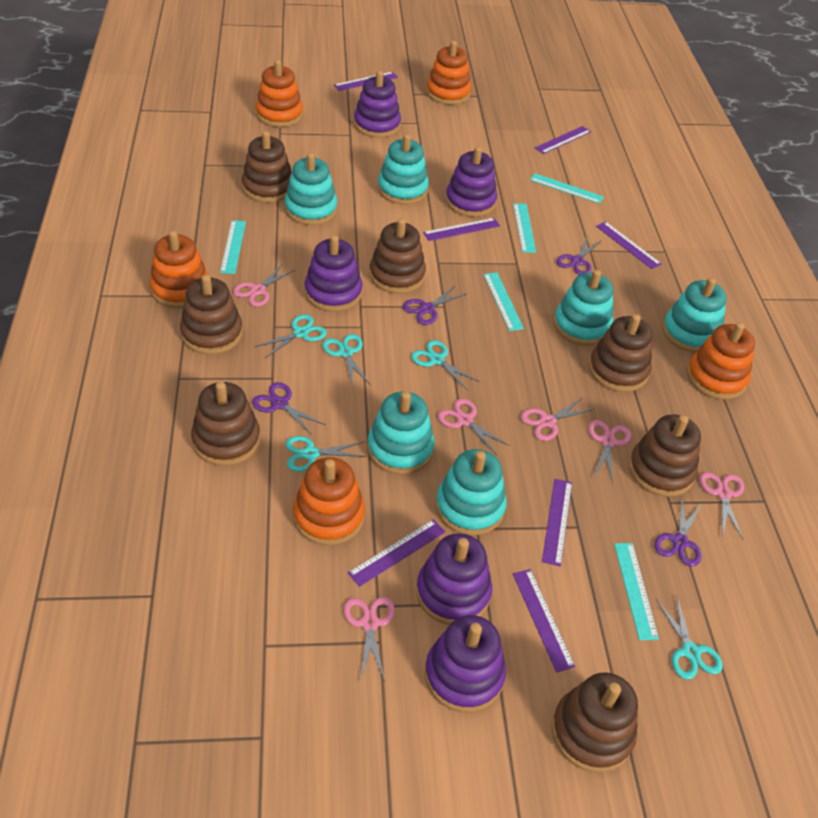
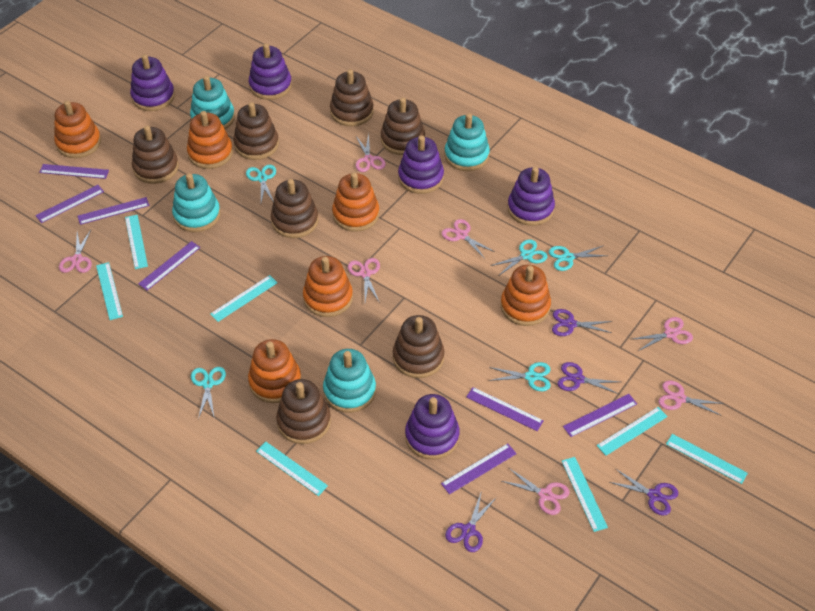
orange stacking toy: [149,230,208,309] [255,60,303,127] [293,457,365,546] [426,41,471,105] [687,322,755,400] = 5 -> [54,101,101,158] [187,111,233,169] [248,339,301,403] [303,256,353,317] [332,172,379,232] [500,265,551,326] = 6
pink scissors: [233,263,296,307] [344,597,395,681] [438,398,510,455] [521,398,595,441] [588,420,631,483] [700,472,744,539] = 6 -> [59,230,92,273] [348,258,380,303] [356,133,386,172] [442,219,495,259] [502,468,570,515] [633,317,693,351] [658,381,724,416] = 7
turquoise ruler: [220,220,246,274] [483,272,524,331] [513,203,536,253] [530,173,604,204] [614,543,659,640] = 5 -> [96,262,123,320] [125,215,148,269] [210,275,278,322] [256,442,328,496] [562,457,608,532] [597,407,668,456] [666,434,748,484] = 7
turquoise stacking toy: [284,153,337,225] [367,391,435,475] [378,134,429,205] [436,449,507,536] [554,270,613,346] [662,278,727,353] = 6 -> [172,173,220,232] [190,76,235,129] [323,349,376,413] [444,113,490,171] = 4

